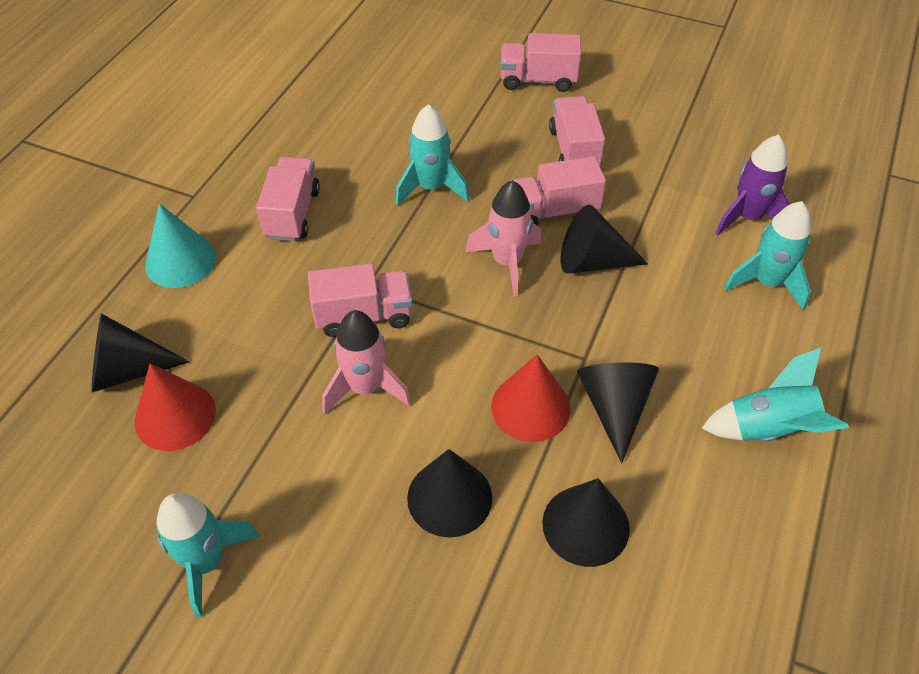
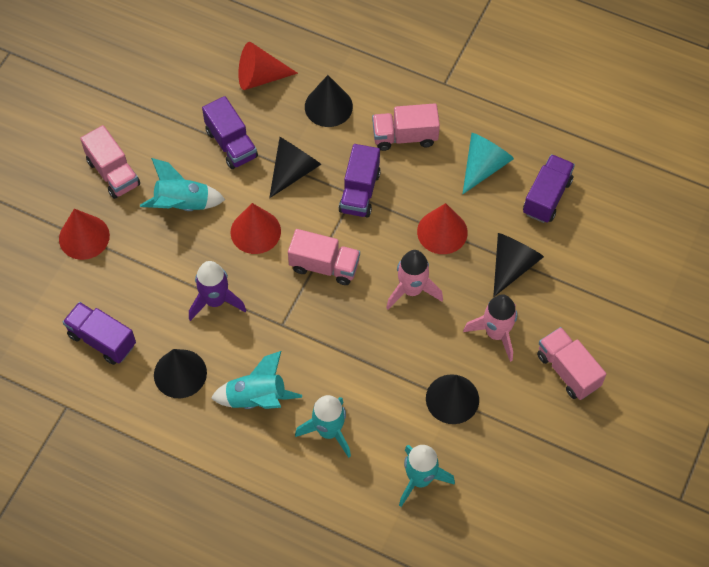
pink truck: [256,157,320,241] [308,263,413,337] [500,33,581,92] [511,156,606,225] [549,96,605,167] = 5 -> [80,125,140,199] [288,229,360,285] [372,103,440,151] [537,327,606,400] = 4
purple truck: none = 0 -> [63,302,136,365] [202,96,258,169] [338,144,381,218] [523,154,575,223] = 4
red cone: [134,363,216,451] [491,355,571,442] = 2 -> [59,209,110,260] [231,203,281,254] [238,42,298,90] [417,203,468,254] = 4

